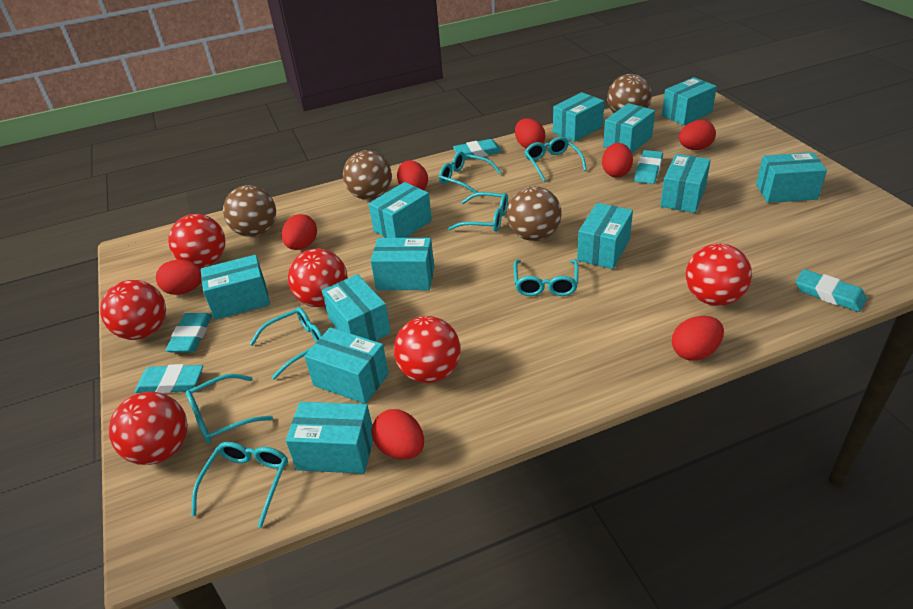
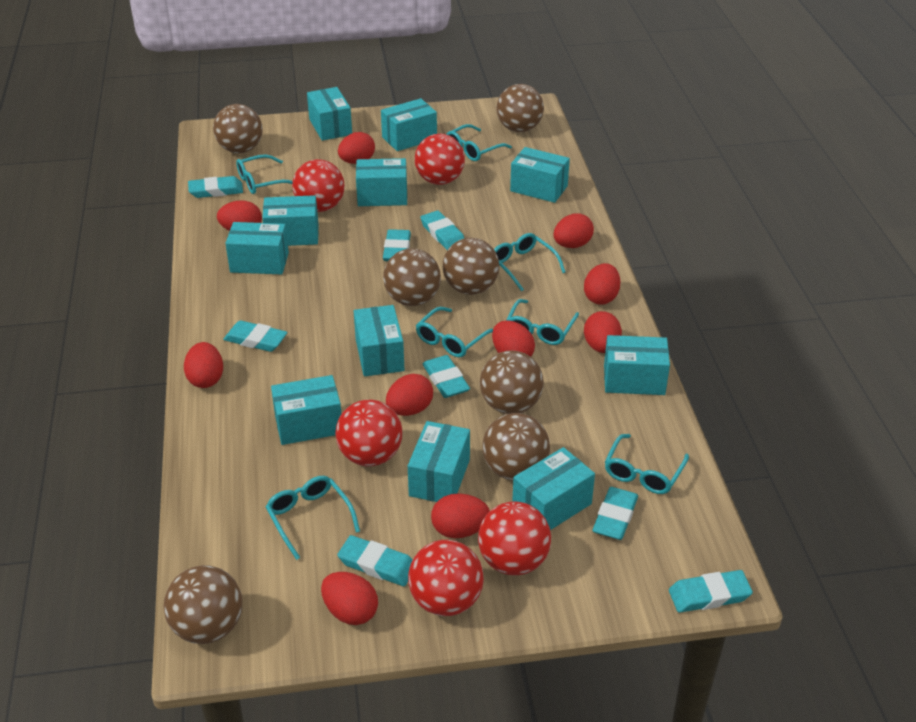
brown ball: [223,185,276,237] [343,150,392,200] [507,186,562,241] [607,74,652,113] = 4 -> [164,565,242,644] [213,104,263,153] [383,248,441,306] [443,238,499,295] [480,350,544,414] [482,413,550,481] [497,84,544,132] = 7
red ball: [100,280,166,340] [109,392,188,465] [168,214,225,268] [288,249,348,307] [394,316,461,383] [686,244,752,306] = 6 -> [292,159,345,212] [335,400,403,466] [408,540,484,616] [415,134,465,185] [478,502,551,575] = 5
red egg: [156,260,202,295] [281,214,317,250] [371,409,424,459] [397,160,428,190] [515,118,545,149] [602,143,633,177] [672,316,724,361] [679,120,716,150] = 8 -> [184,342,223,388] [217,200,262,231] [321,572,378,625] [338,132,375,164] [386,374,433,416] [431,493,490,538] [492,320,535,357] [553,213,594,248] [584,263,621,305] [584,311,622,353] = 10
turquoise box: [201,255,270,320] [286,402,373,474] [304,327,389,404] [322,274,391,341] [369,182,432,238] [371,238,434,290] [553,92,604,142] [577,203,633,269] [603,103,655,153] [660,154,711,213] [662,77,717,125] [756,152,827,203] = 12 -> [225,222,289,275] [262,195,319,246] [271,375,341,445] [307,87,352,141] [354,305,404,376] [356,158,407,206] [381,98,437,151] [408,421,470,502] [510,147,570,203] [512,447,595,530] [604,335,670,395] = 11
turquoise eraser: [135,364,203,393] [165,313,212,353] [453,139,502,160] [634,150,663,184] [795,269,867,312] = 5 -> [188,176,243,198] [223,320,288,352] [337,535,412,586] [383,229,411,261] [420,210,464,250] [423,355,470,398] [592,487,638,540] [669,570,753,613] = 8

